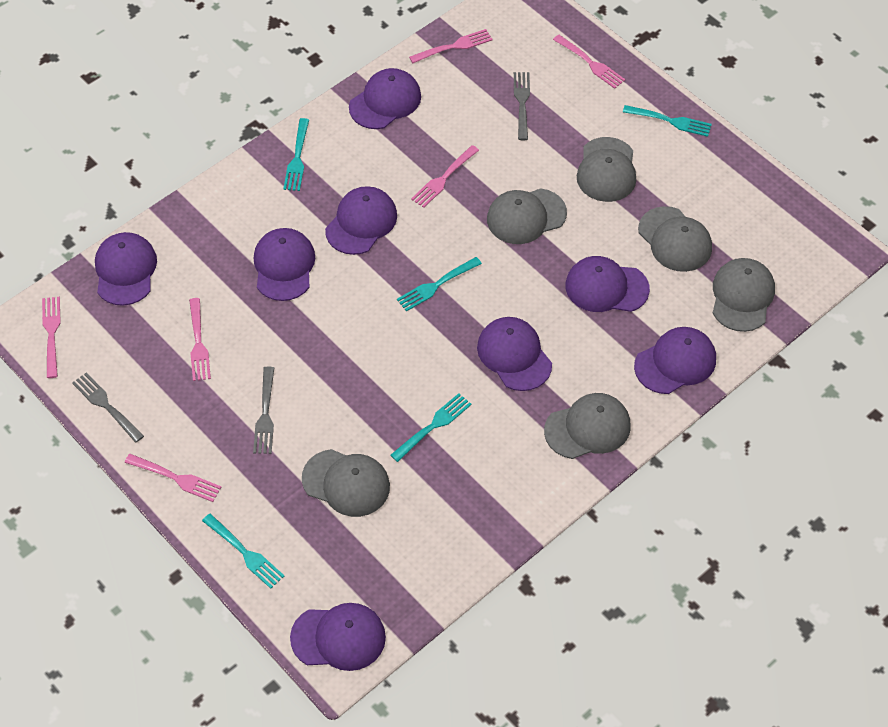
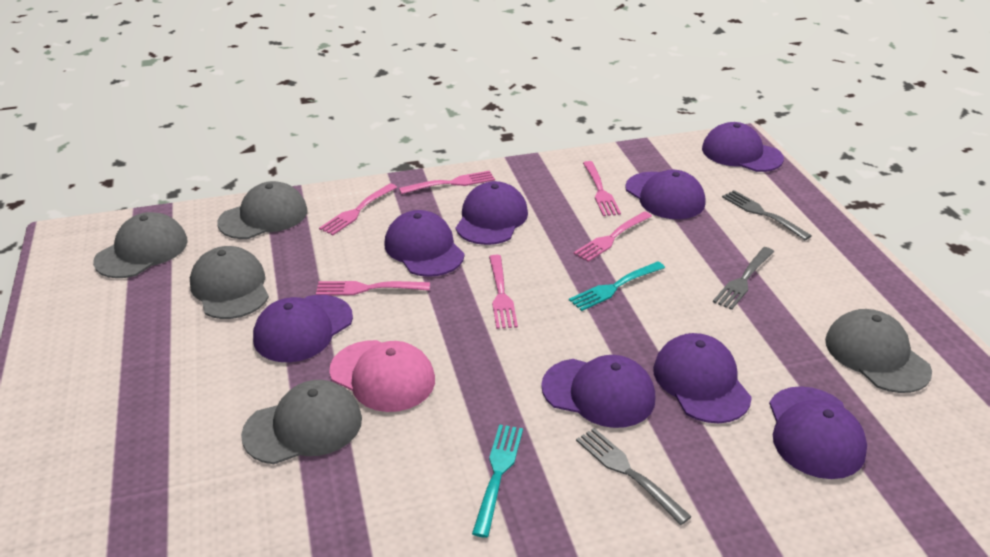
grey cap: [302,449,390,517] [487,188,567,244] [544,393,631,459] [577,137,636,202] [638,206,712,272] [713,258,775,332] = 6 -> [93,212,188,278] [190,246,269,319] [217,181,308,239] [241,380,362,464] [825,309,932,393] = 5
pink cap: none = 0 -> [329,340,435,412] = 1
turquoise fork: [202,513,284,589] [283,118,309,191] [390,393,472,462] [397,257,482,312] [623,105,712,137] = 5 -> [472,424,523,538] [569,261,665,311] = 2

